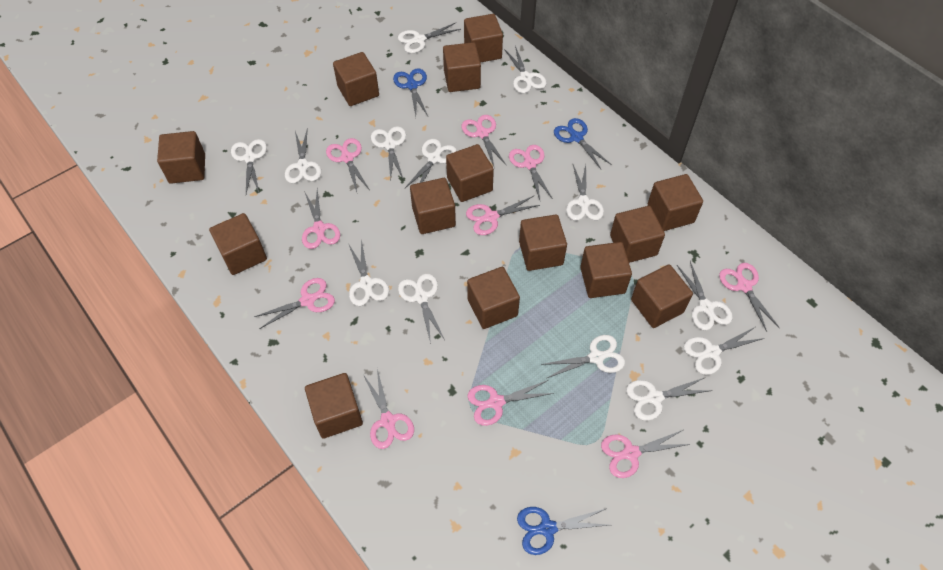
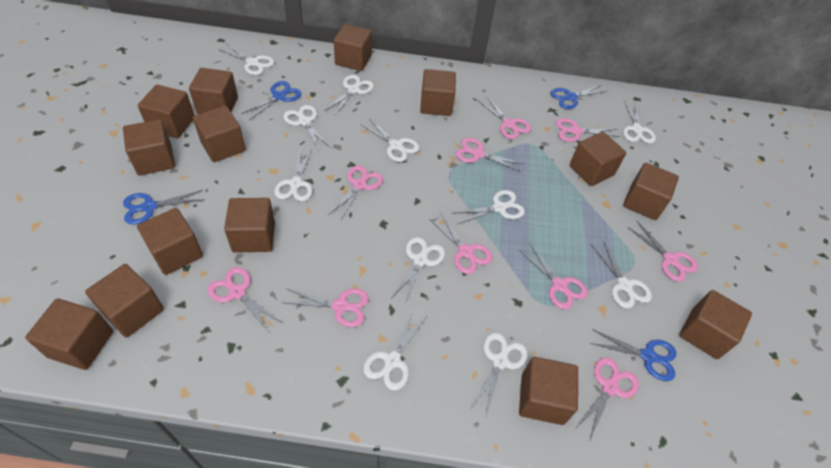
blue scissors: [393,68,428,116] [517,507,608,555] [554,118,612,170] = 3 -> [123,190,205,224] [241,81,301,120] [550,85,607,109] [590,329,676,381] = 4
white scissors: [231,139,267,194] [285,128,321,183] [348,239,389,306] [371,126,406,181] [398,23,461,53] [398,274,445,344] [404,139,457,189] [504,46,547,93] [541,335,625,378] [566,165,604,221] [626,377,712,421] [677,261,733,330] [684,327,765,375] = 13 -> [218,43,274,75] [274,148,313,201] [283,105,331,150] [326,75,374,115] [360,118,420,162] [363,311,427,390] [392,237,445,304] [452,190,525,224] [471,333,528,419] [591,240,652,308] [623,101,656,144] = 11

